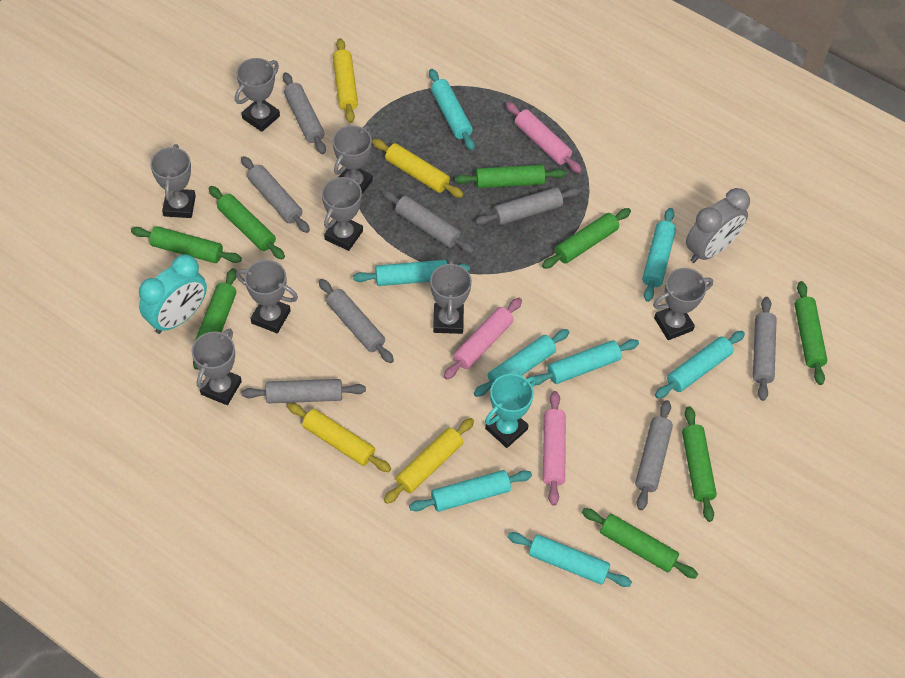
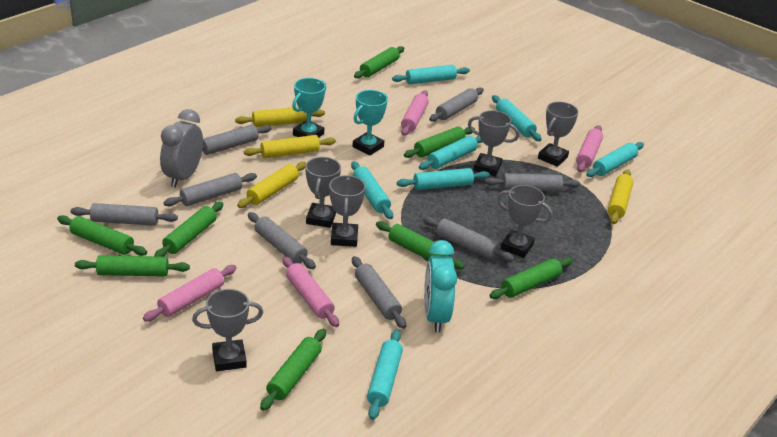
grey trophy: [150,144,196,218] [191,329,242,405] [235,58,280,132] [236,260,298,333] [322,177,363,251] [333,125,373,194] [430,259,472,334] [653,268,713,340] = 8 -> [192,289,263,371] [305,157,341,228] [329,175,366,247] [468,110,519,176] [497,185,553,258] [538,102,578,167] = 6
pink rolling pin: [444,298,522,380] [506,102,582,173] [543,391,566,506] = 3 -> [143,265,237,321] [283,256,339,327] [401,90,429,136] [576,125,603,172] = 4
turquoise rolling pin: [353,260,470,286] [409,470,532,512] [429,69,475,151] [474,329,569,397] [508,532,632,587] [530,339,639,385] [642,208,676,302] [655,331,745,399] = 8 -> [351,161,393,219] [367,329,403,420] [392,65,470,84] [397,168,490,190] [419,136,482,170] [492,95,542,141] [586,142,644,177] = 7
turquoise trophy: [485,374,536,448] = 1 -> [292,78,326,138] [352,90,388,156] = 2

